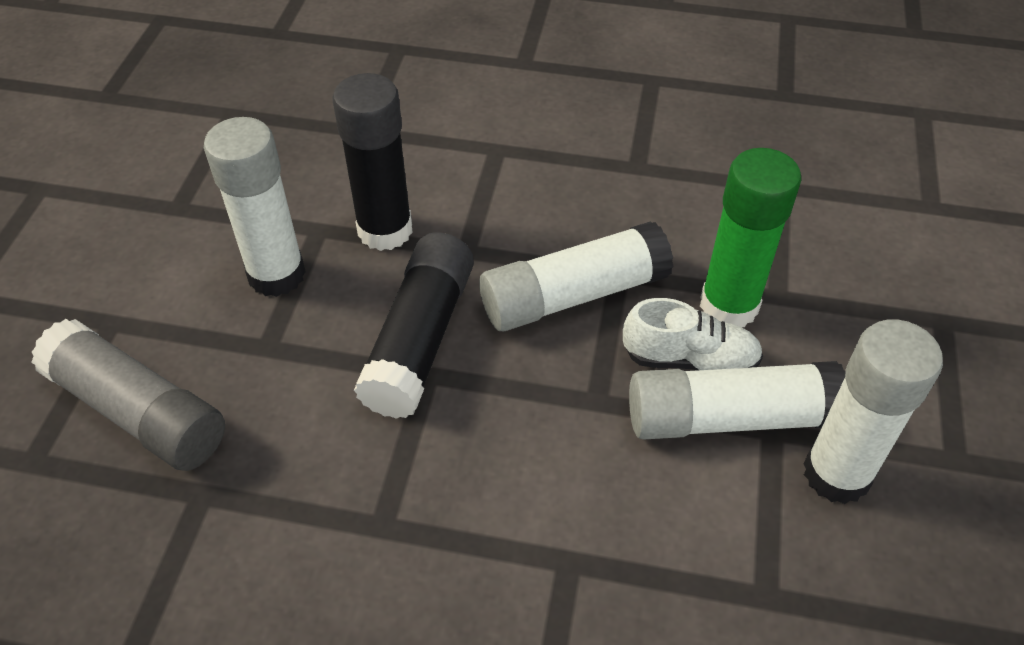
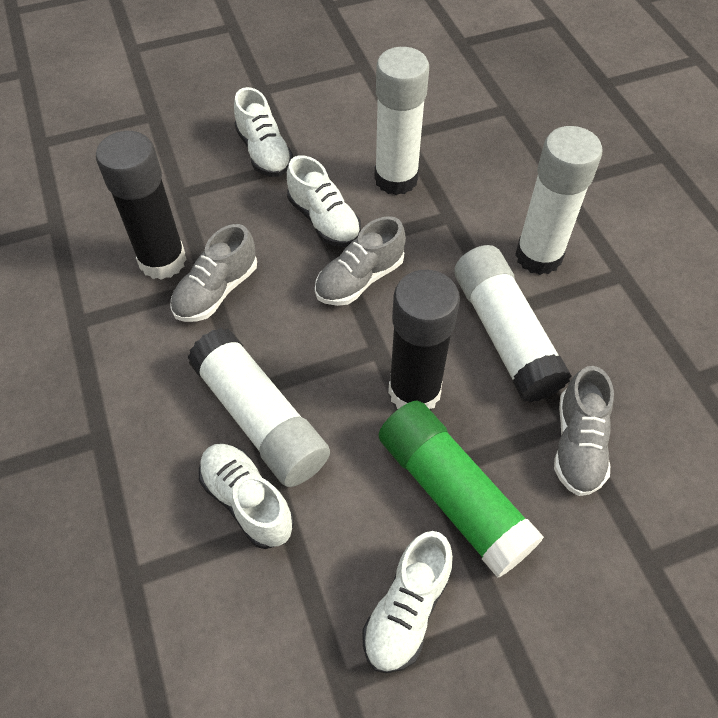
grey glue stick: [31,319,225,471] = 1 -> none = 0
grey shoe: none = 0 -> [171,224,257,322] [315,216,406,306] [554,366,614,496] = 3
white shoe: [623,298,763,370] = 1 -> [199,444,294,549] [234,87,293,177] [287,155,361,247] [363,531,453,673] = 4

